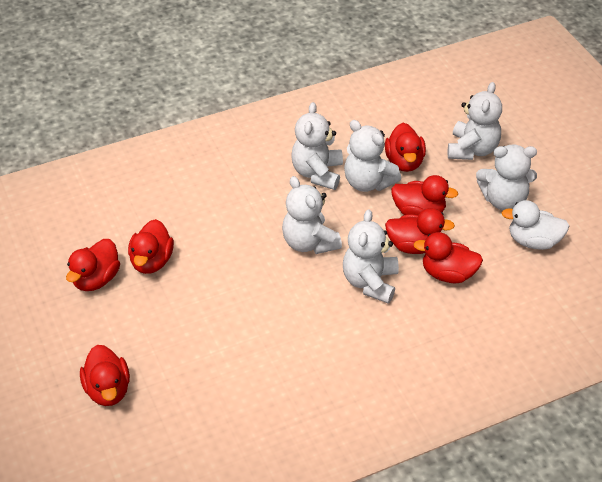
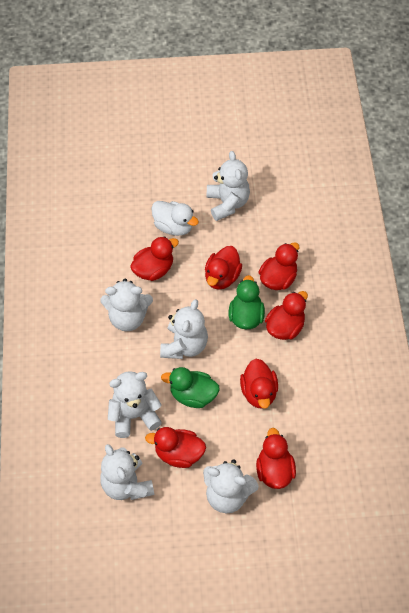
green duck: none = 0 -> [161,367,220,408] [229,275,265,329] = 2

